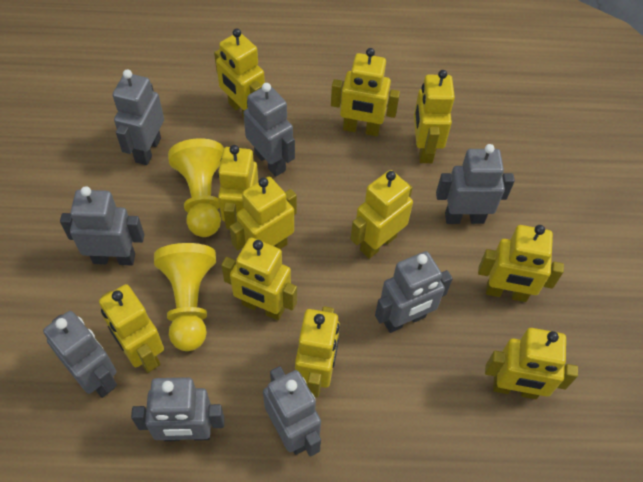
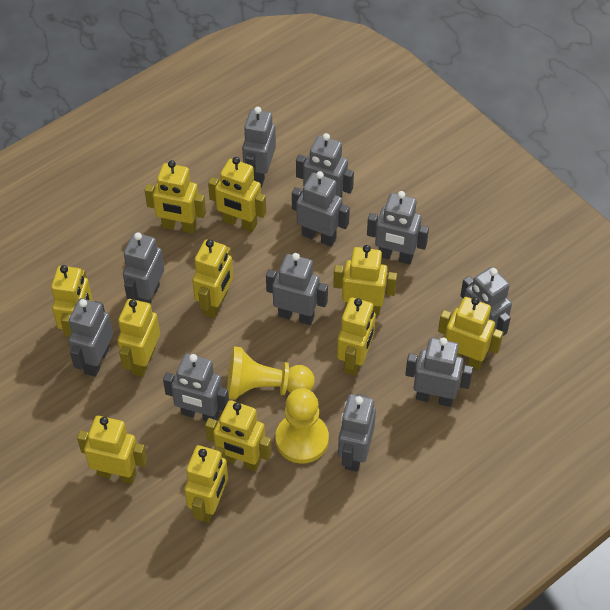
grey robot: [43,311,117,398] [60,186,144,266] [113,69,164,165] [131,377,225,441] [243,83,295,177] [263,366,321,457] [375,251,453,333] [436,144,515,224] = 8 -> [68,298,113,377] [123,232,164,305] [163,353,229,422] [242,107,276,187] [266,253,328,325] [292,171,350,246] [296,133,354,198] [338,394,376,472] [367,191,429,264] [405,337,473,407] [460,267,512,336] = 11

